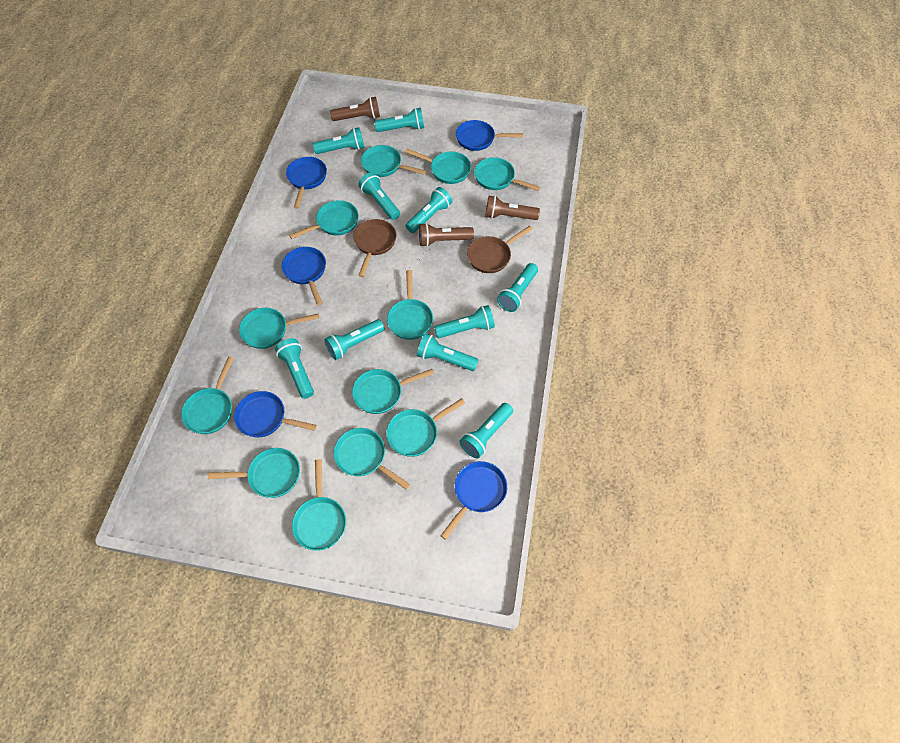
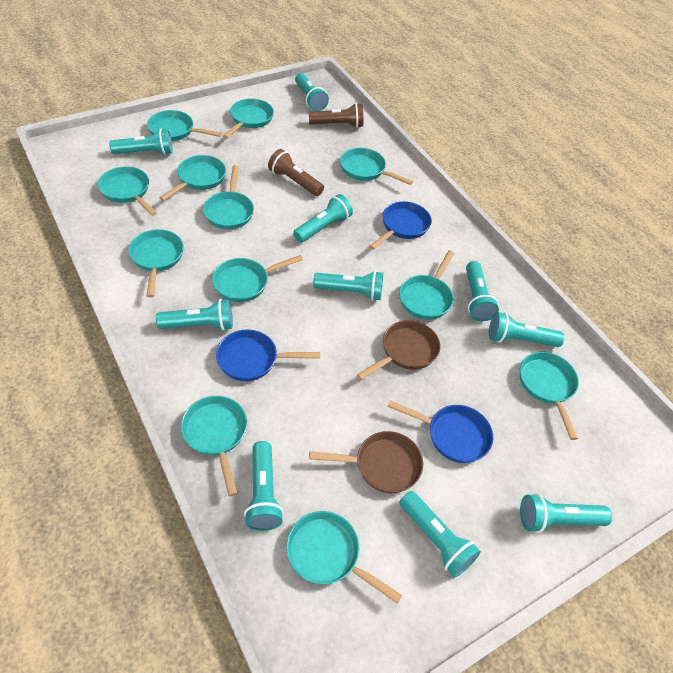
blue pan: [234,391,317,437] [282,247,326,305] [286,157,327,209] [441,461,507,540] [456,120,523,151] = 5 -> [216,330,320,381] [369,201,432,250] [387,400,493,463] = 3
brown flashlight: [330,97,380,121] [419,223,474,247] [485,195,540,220] = 3 -> [268,149,324,196] [309,103,363,128] = 2

